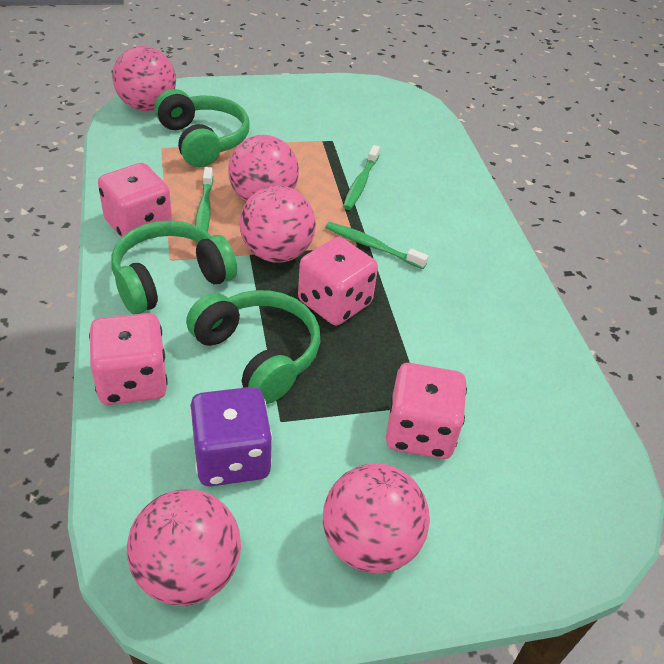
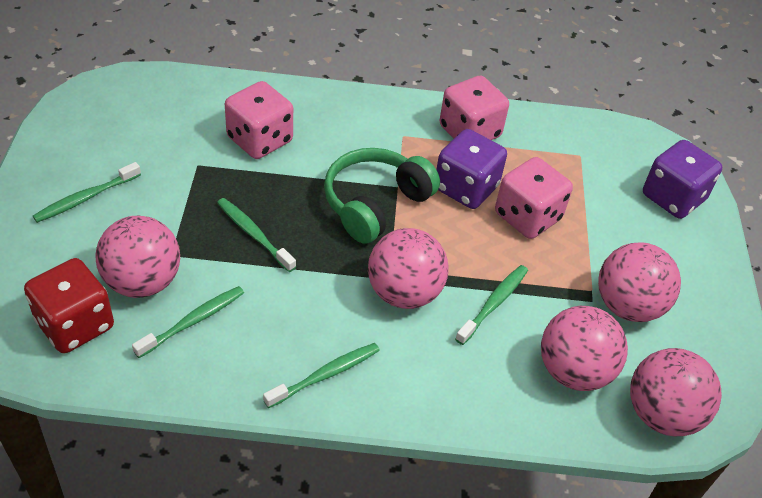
green headphones: [111,220,237,314] [154,89,250,167] [186,290,320,404] = 3 -> [324,148,440,244] = 1
green toothbrush: [195,167,213,243] [325,222,429,269] [343,145,380,210] = 3 -> [33,162,141,223] [132,286,244,358] [217,198,296,272] [263,343,380,408] [455,265,528,345] = 5
pink dice: [89,313,168,405] [98,163,172,238] [298,237,378,325] [386,363,467,459] = 4 -> [225,81,293,159] [439,76,509,140] [495,157,573,239] = 3
purple dice: [190,387,272,487] = 1 -> [436,129,507,209] [643,140,722,219] = 2
red dice: none = 0 -> [24,258,114,353] = 1

